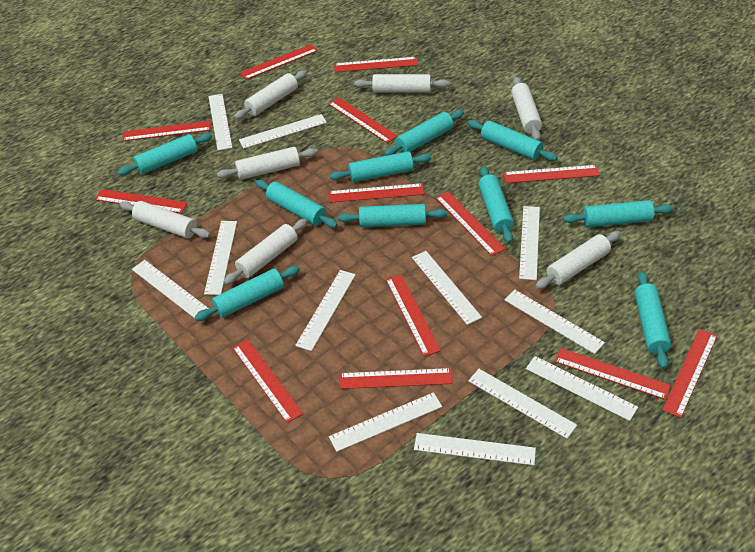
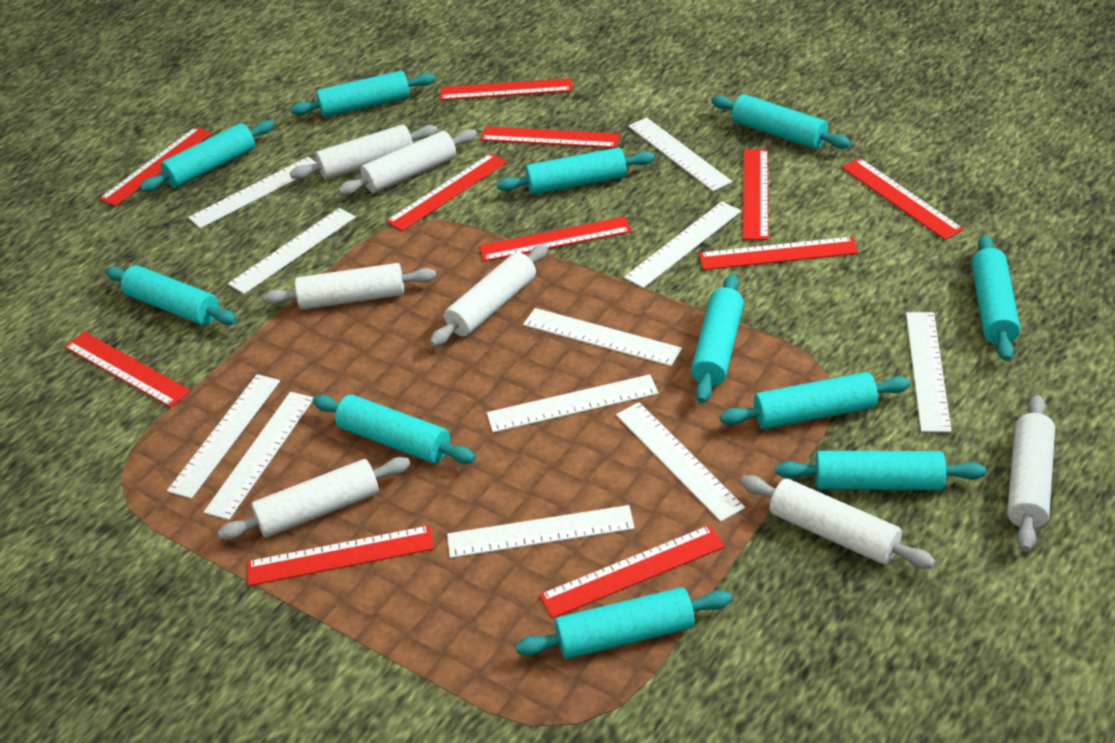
red ruler: [95,189,188,213] [122,121,211,141] [233,340,303,423] [240,44,318,80] [328,97,398,143] [328,183,424,203] [334,57,418,72] [339,368,453,389] [386,274,441,356] [435,191,505,256] [503,165,600,183] [554,348,671,400] [662,329,717,418] = 13 -> [64,332,190,407] [99,127,212,206] [247,525,434,586] [386,153,507,231] [440,78,572,100] [479,217,631,262] [480,126,620,148] [539,525,725,618] [699,236,858,270] [743,149,768,240] [842,158,964,240] = 11
turquoise rolling pin: [118,133,212,175] [195,266,300,321] [255,180,338,228] [330,151,431,182] [338,204,447,227] [384,110,464,156] [468,120,558,161] [478,166,514,243] [563,200,674,227] [635,271,671,369] = 10 -> [105,265,237,325] [139,120,274,192] [290,70,435,117] [313,394,476,464] [497,147,655,195] [515,587,732,659] [691,274,744,403] [711,94,851,149] [720,372,910,429] [776,451,986,490] [971,235,1020,361] = 11
white ruler: [132,260,209,318] [204,221,237,295] [208,94,232,151] [239,114,327,149] [295,270,356,351] [329,392,442,452] [412,251,482,325] [414,433,536,465] [468,369,577,439] [505,290,605,354] [519,206,540,280] [526,356,638,421] = 12 -> [167,374,280,499] [188,157,316,228] [204,392,314,520] [228,208,356,294] [447,505,635,558] [487,374,658,433] [523,308,682,366] [616,402,745,522] [624,201,741,288] [628,117,732,191] [906,312,951,432] = 11

